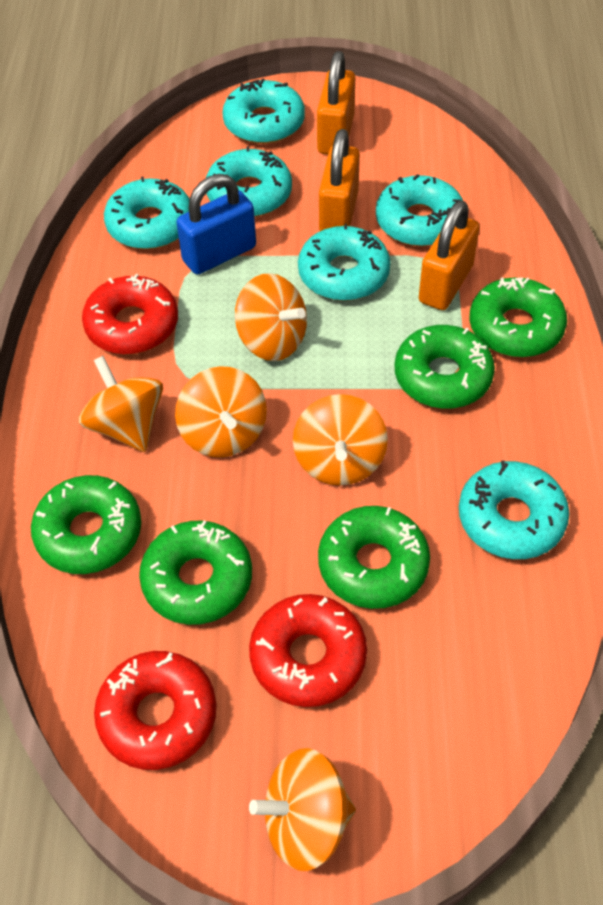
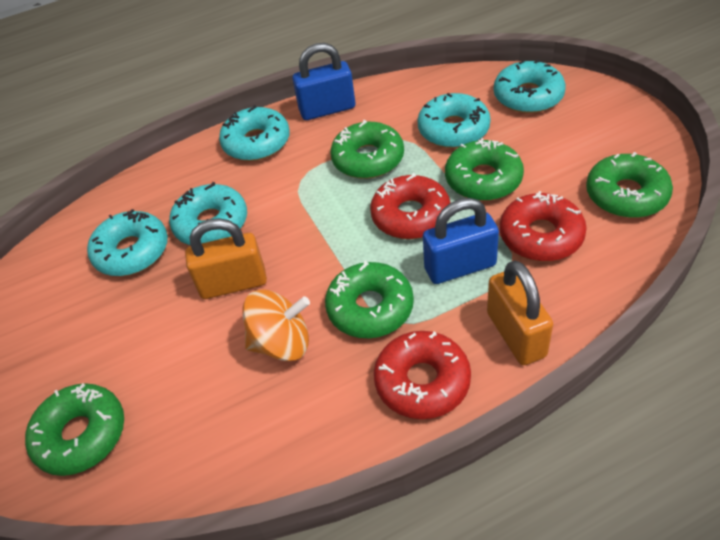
blue padlock: [176,174,256,275] = 1 -> [293,43,355,120] [423,198,499,284] = 2
orange padlock: [317,51,355,154] [319,129,360,231] [419,200,480,310] = 3 -> [185,218,267,299] [487,260,553,365] = 2
orange spinning top: [79,356,163,452] [175,366,267,457] [235,273,307,361] [249,748,356,871] [293,394,388,486] = 5 -> [242,289,310,361] = 1
turquoise donut: [104,177,190,249] [206,146,292,217] [222,78,305,144] [298,223,391,301] [376,174,463,246] [459,461,570,559] = 6 -> [87,209,168,276] [169,182,247,245] [219,105,290,161] [417,93,491,148] [494,59,566,113] = 5

